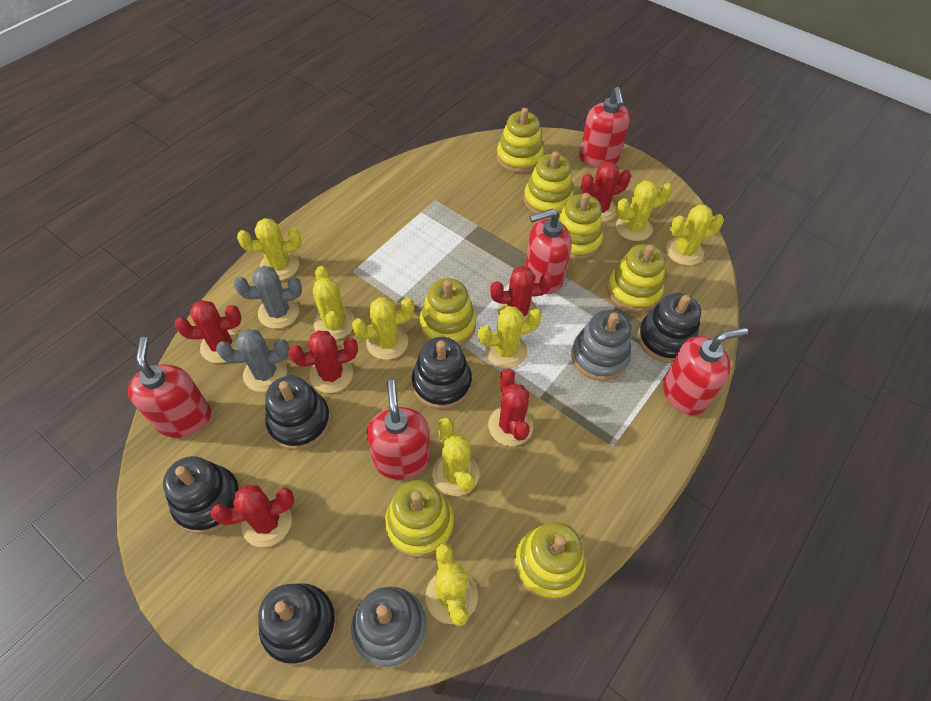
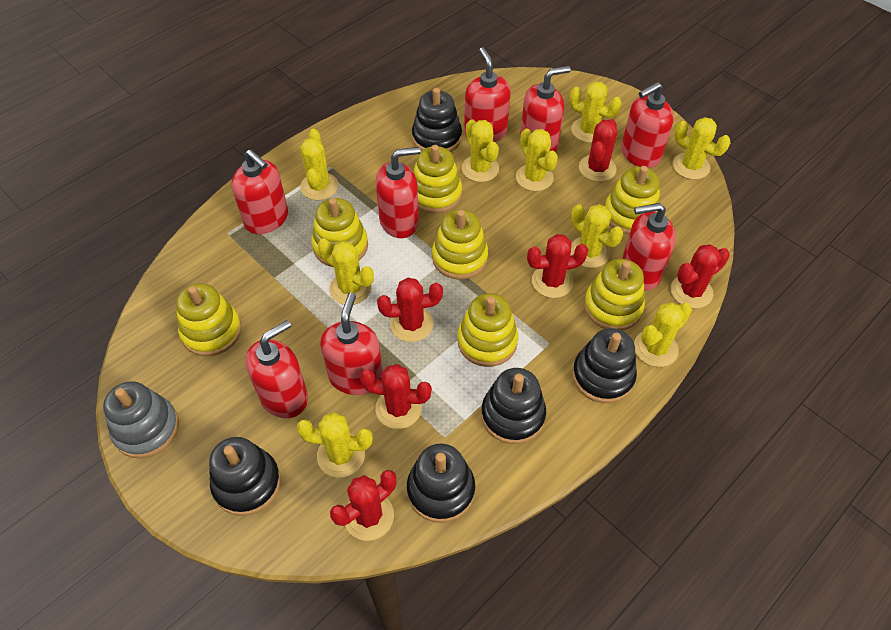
grey cactus: [216,329,289,392] [234,266,302,329] = 2 -> none = 0
grey stacking toy: [351,587,427,669] [571,310,631,381] = 2 -> [103,381,179,459] = 1
red soap dispenser: [128,337,211,438] [366,380,430,480] [525,209,572,294] [579,87,631,168] [663,328,748,415] = 5 -> [232,149,288,234] [245,320,308,418] [320,293,383,395] [376,147,421,238] [464,47,511,142] [520,66,571,152] [621,82,674,168] [622,203,676,291] = 8
yellow cactus: [237,218,302,280] [313,266,355,340] [352,297,414,360] [425,543,478,626] [432,418,479,496] [478,306,542,369] [616,180,672,241] [666,204,724,266] = 8 -> [296,412,373,478] [300,129,338,200] [318,238,374,305] [462,119,499,182] [516,129,558,191] [570,81,622,143] [570,204,623,268] [634,302,692,367] [673,117,731,180] = 9

